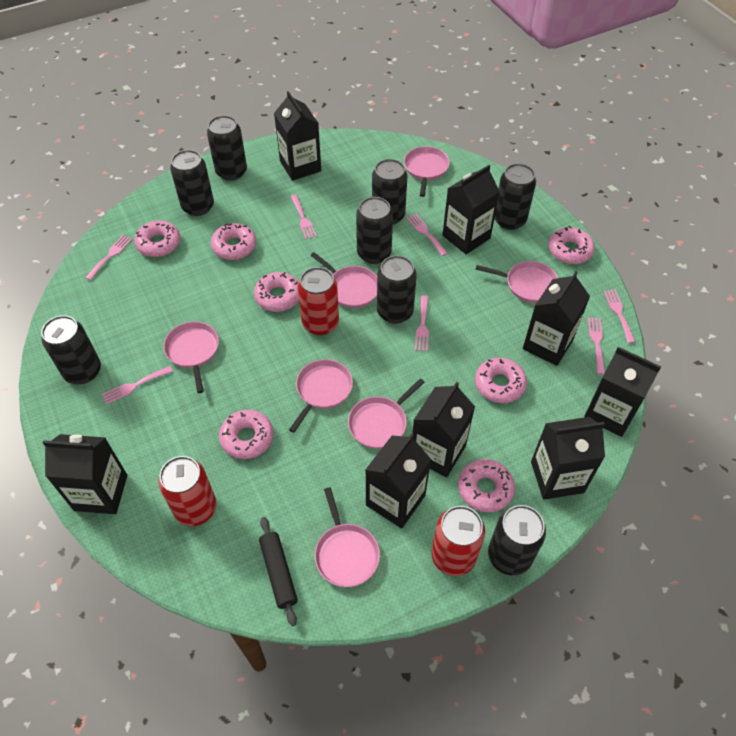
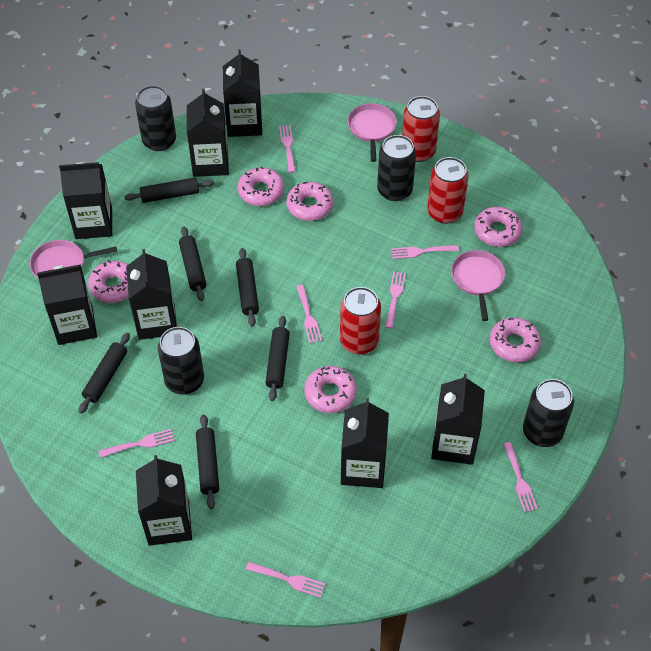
black can: [41,315,101,384] [170,150,214,216] [207,115,247,181] [356,197,393,264] [372,159,407,225] [377,255,417,324] [488,505,546,576] [494,163,536,230] = 8 -> [135,85,176,151] [158,327,204,395] [377,135,416,201] [523,379,574,447] = 4
black rolling pin: [259,517,298,626] = 1 -> [79,333,130,414] [124,178,214,203] [179,227,206,301] [196,414,219,509] [236,248,259,326] [265,316,290,401] = 6
pink donut: [134,221,181,257] [211,223,256,260] [219,410,273,459] [254,272,299,312] [458,459,515,512] [475,358,527,403] [548,226,595,264] = 7 -> [88,260,129,303] [238,166,284,206] [286,181,333,221] [304,366,357,413] [474,207,522,247] [490,317,541,362] = 6
pink pan: [163,322,219,393] [289,359,353,433] [310,252,377,308] [315,487,380,587] [348,378,425,449] [404,146,450,197] [475,261,558,303] = 7 -> [30,240,117,279] [347,103,397,162] [451,250,505,321] = 3

